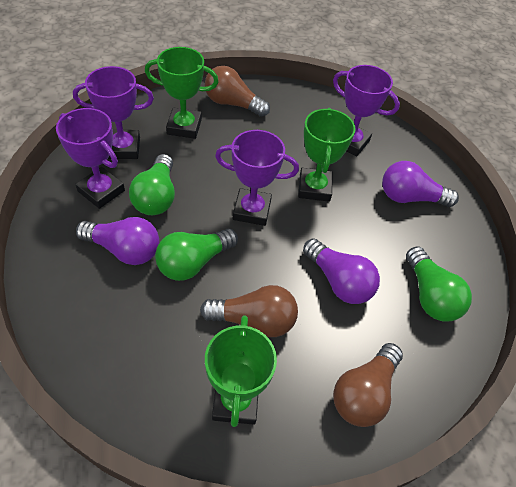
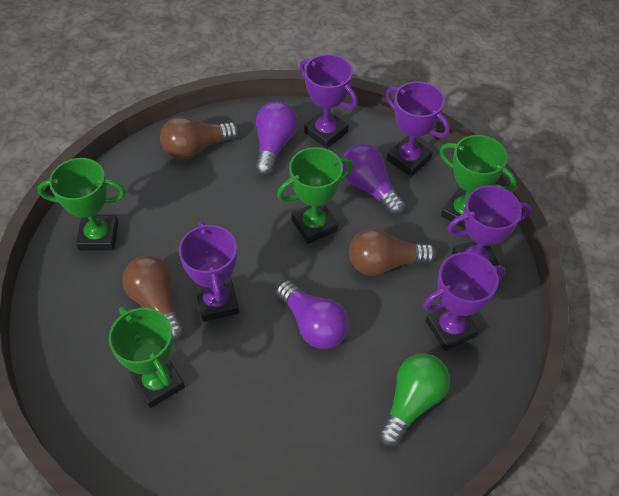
green light bulb: [129,154,175,215] [155,229,238,281] [406,246,472,321] = 3 -> [378,353,450,447] = 1
green trophy: [145,47,219,139] [205,315,277,427] [298,108,356,202] = 3 -> [37,158,126,251] [109,307,185,408] [277,147,353,244] [439,135,516,229] = 4
purple trophy: [56,108,125,209] [73,66,154,159] [215,130,299,226] [333,65,400,156] = 4 -> [179,221,239,322] [300,54,358,149] [386,81,450,177] [423,252,505,351] [447,185,531,274] = 5

